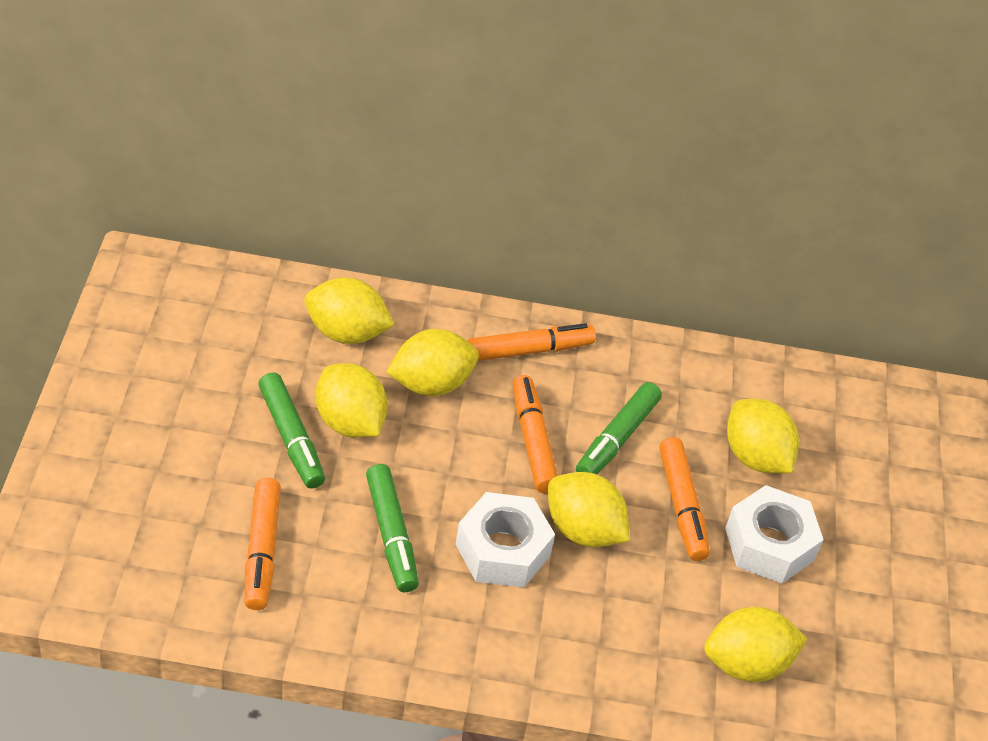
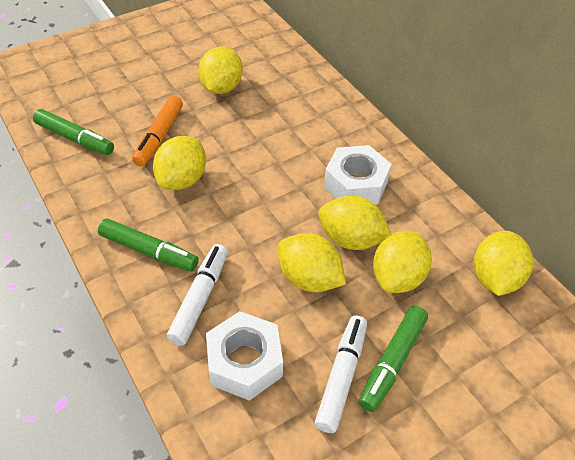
orange marker: [245,478,281,610] [467,323,596,361] [513,375,558,493] [659,437,710,561] = 4 -> [132,96,183,167] = 1
white marker: none = 0 -> [167,244,228,346] [315,315,367,433] = 2

